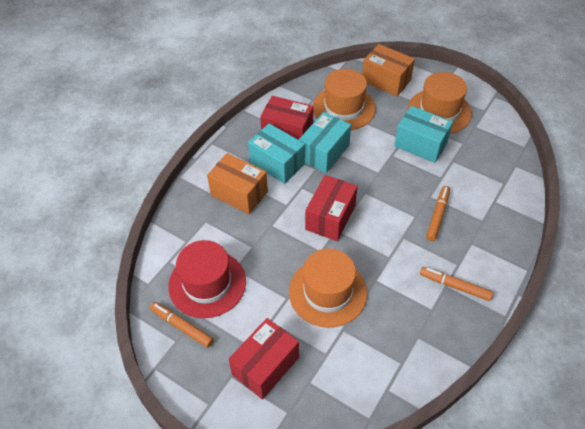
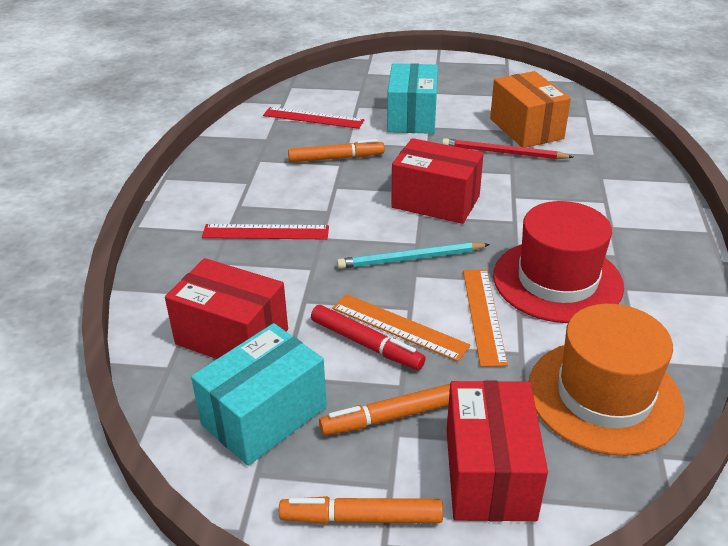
orange box: [207,153,268,214] [362,44,415,97] = 2 -> [490,71,571,148] = 1
orange hat: [289,249,367,328] [313,69,376,130] [408,72,472,134] = 3 -> [529,304,684,456] = 1
orange ruler: none = 0 -> [332,294,471,362] [463,270,508,367] = 2
red marker: none = 0 -> [311,305,426,370] = 1
red pencil: none = 0 -> [442,138,573,159] = 1
red ruler: none = 0 -> [202,224,329,239] [263,107,364,129] = 2
turquoise box: [248,123,305,184] [299,112,351,173] [394,106,453,163] = 3 -> [191,323,327,466] [387,63,438,134] = 2
turquoise pencil: none = 0 -> [337,242,490,269] = 1

